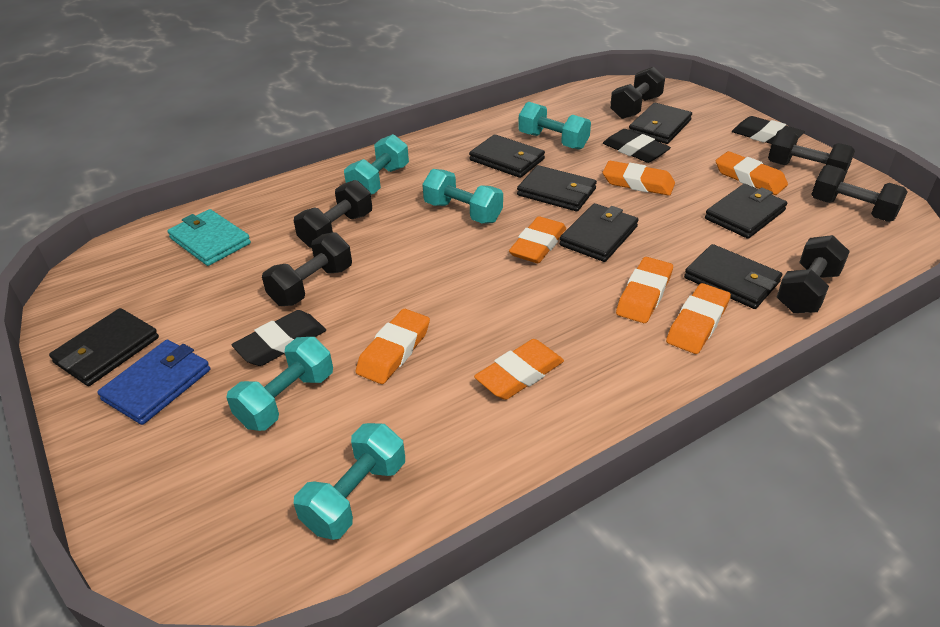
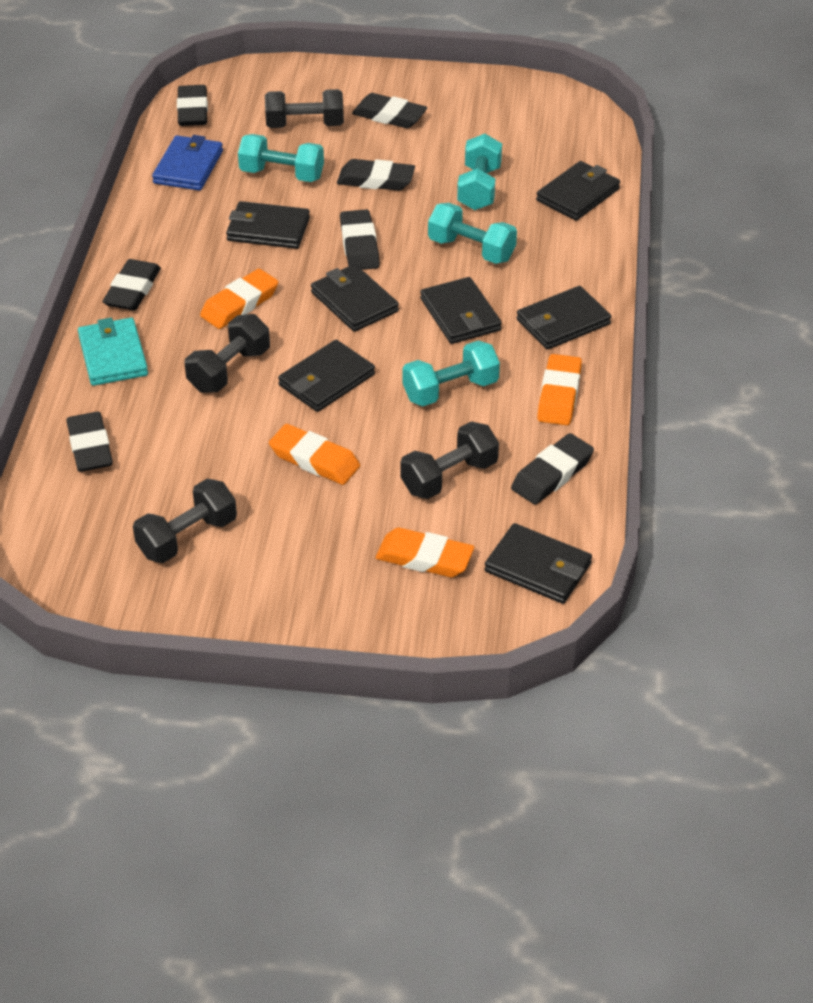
black dumbbell: [262,232,352,306] [294,180,372,248] [610,67,665,119] [768,129,855,173] [777,235,850,313] [811,165,908,222] = 6 -> [133,479,237,563] [184,314,270,393] [265,89,344,128] [400,421,499,499] = 4
black eraser: [232,310,326,366] [603,129,671,163] [732,116,805,144] = 3 -> [66,412,113,472] [102,259,161,311] [177,85,208,126] [337,159,415,191] [340,209,380,270] [352,93,427,128] [511,433,594,504] = 7
orange eraser: [356,309,430,384] [474,339,564,400] [509,216,566,263] [603,161,675,196] [616,257,673,323] [666,283,731,354] [716,151,788,195] = 7 -> [200,269,278,329] [269,424,360,485] [376,528,474,577] [537,354,582,425] = 4
turquoise dumbbell: [226,337,333,431] [294,423,405,540] [344,134,409,195] [422,169,503,223] [518,102,591,150] = 5 -> [238,134,324,182] [402,340,500,406] [428,203,517,264] [457,134,502,210] = 4

